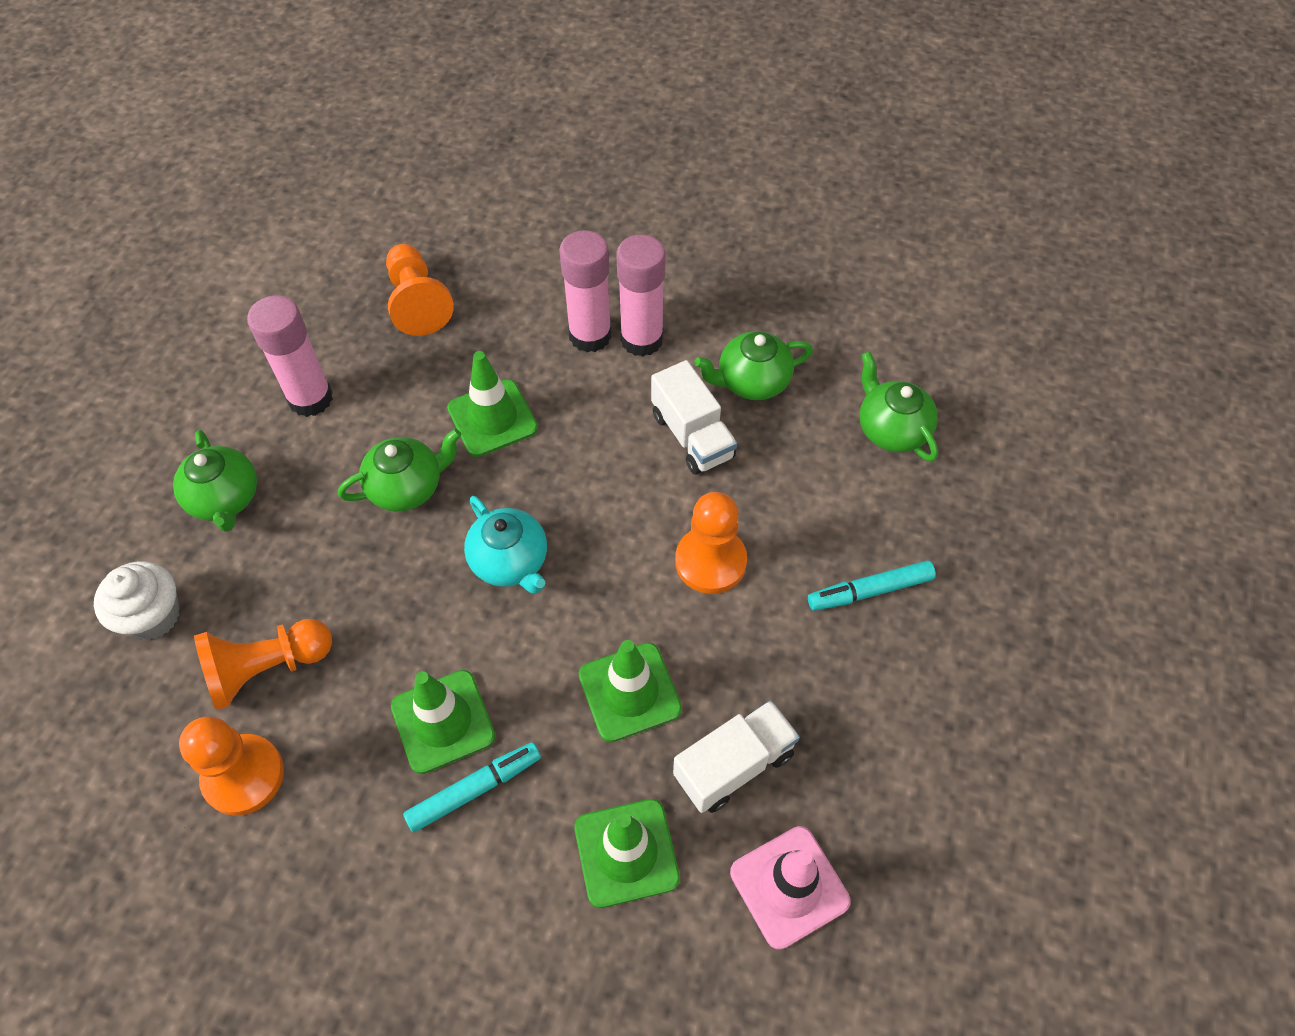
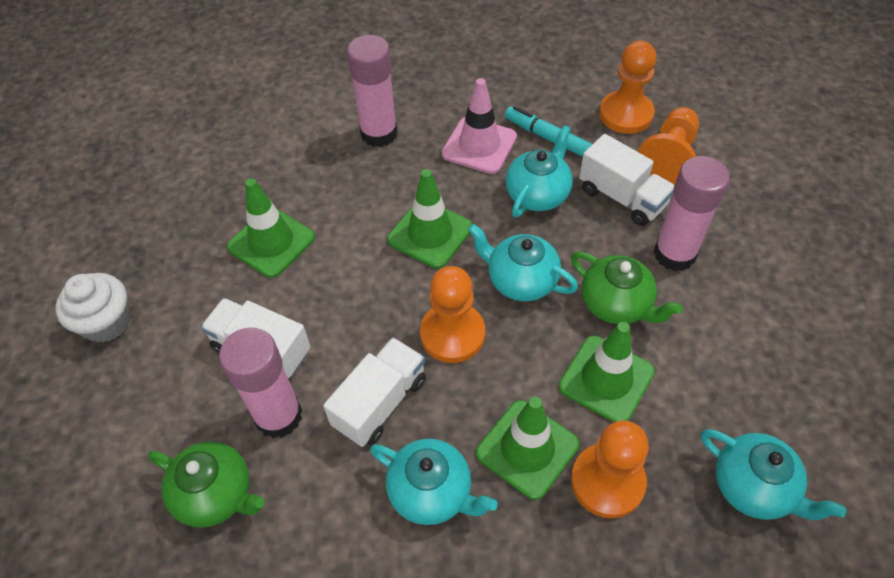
green teapot: [173,430,257,532] [338,429,461,512] [694,331,813,400] [859,351,938,462] = 4 -> [148,441,264,528] [571,252,682,324] = 2
turquoise marker: [403,742,541,833] [808,561,936,611] = 2 -> [505,106,592,157] = 1
turquoise teapot: [464,496,547,594] = 1 -> [370,439,498,525] [468,224,578,301] [505,125,573,217] [701,429,846,520] = 4
white truck: [651,360,737,475] [673,700,800,813] = 2 -> [201,298,311,378] [323,337,426,447] [579,134,674,226] = 3

